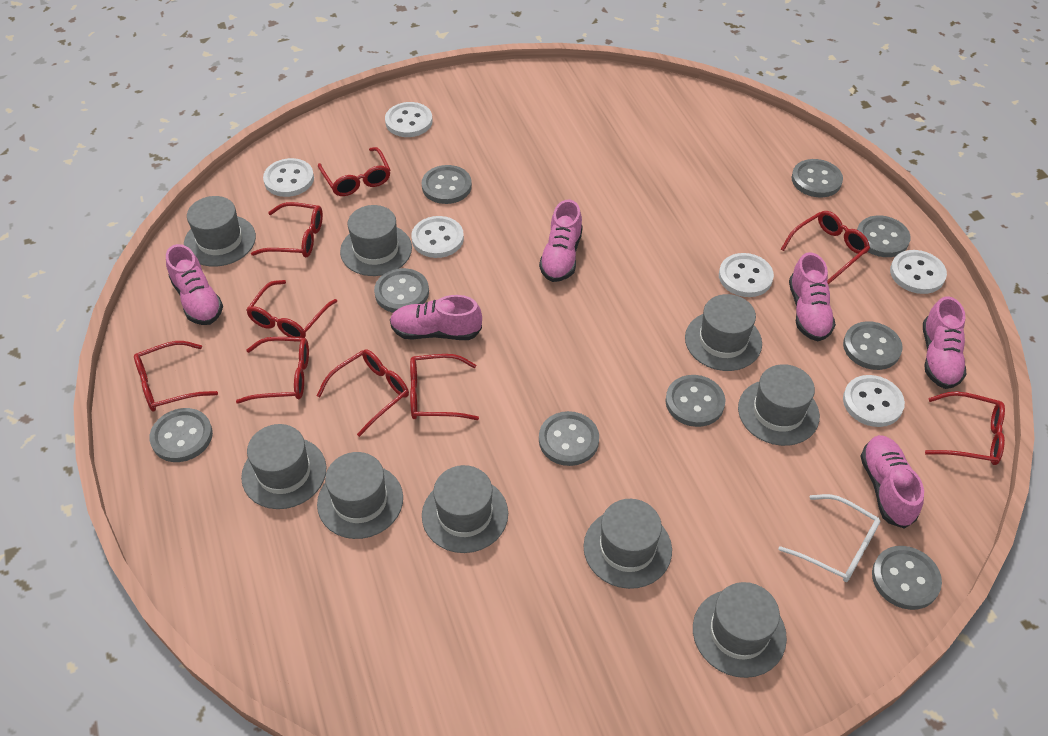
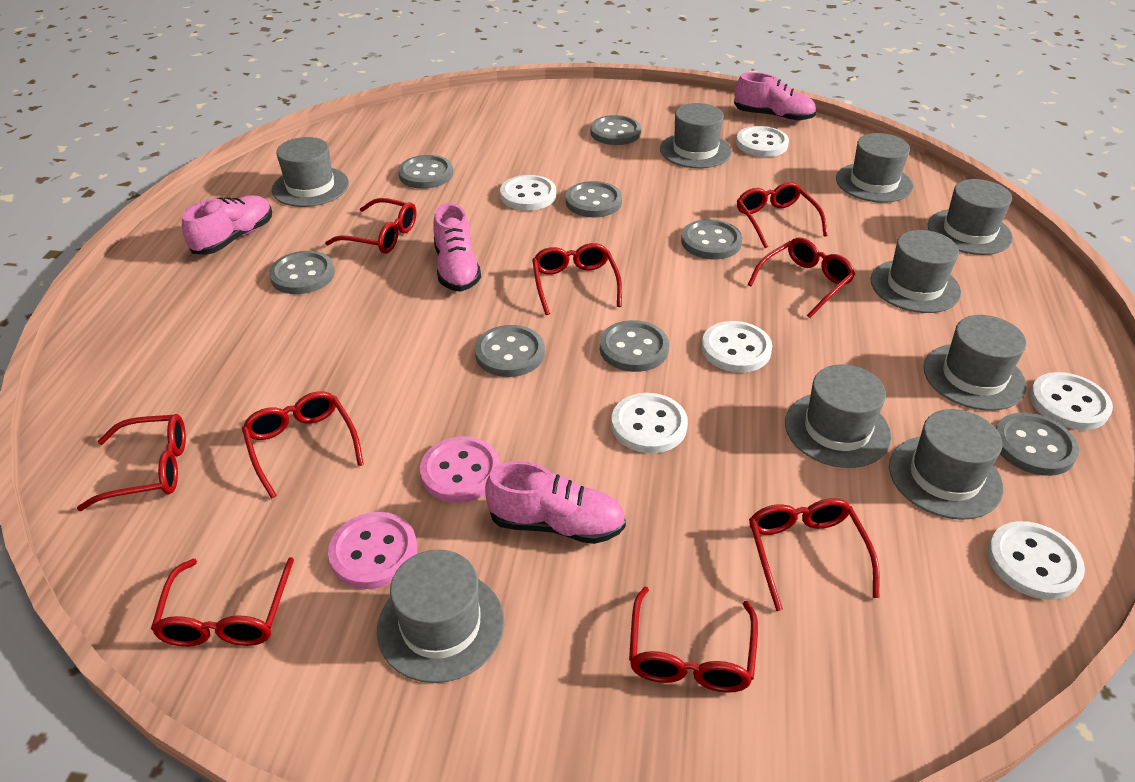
grey button: [149,408,213,462] [374,268,429,313] [422,165,472,204] [539,411,599,466] [666,375,725,427] [791,159,843,197] [843,321,903,370] [857,216,911,257] [872,546,942,610] = 9 -> [269,251,335,294] [398,155,453,189] [475,325,545,377] [566,181,622,217] [590,115,641,145] [600,320,669,372] [681,219,742,259] [996,413,1079,476] = 8
pink button: none = 0 -> [328,512,417,589] [420,436,500,503] = 2
pink shoe: [166,244,223,325] [390,295,482,340] [539,200,583,282] [789,252,836,341] [860,435,924,529] [923,296,966,389] = 6 -> [182,195,272,255] [433,203,481,292] [485,461,626,544] [734,72,816,121] = 4
white glasses: [778,494,880,582] = 1 -> none = 0

